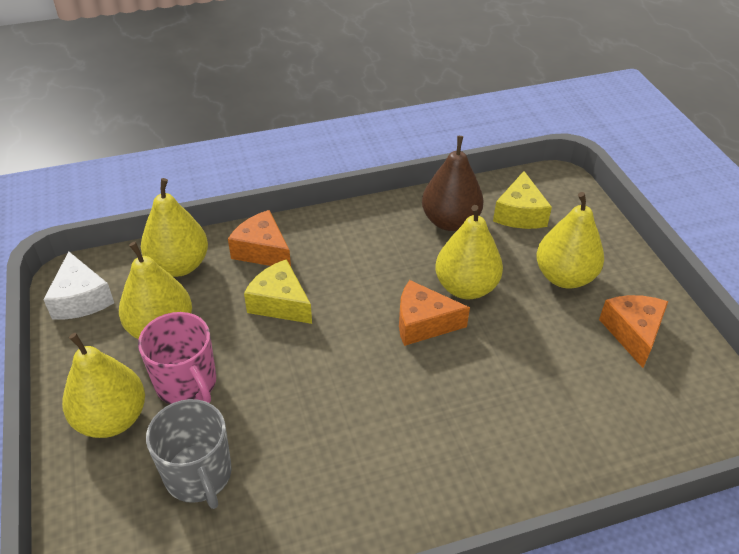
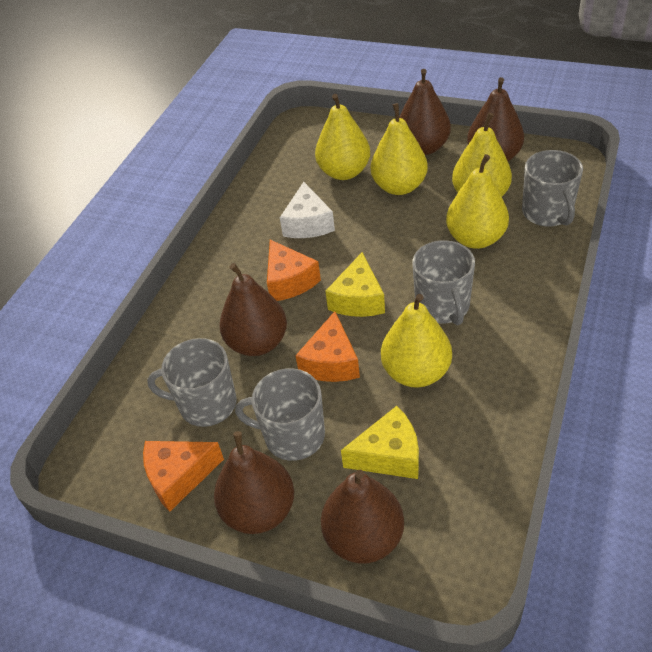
brown pear: [422,136,484,231] = 1 -> [214,431,294,534] [219,263,287,356] [321,470,404,564] [399,69,451,155] [467,77,524,161] = 5
grey mug: [146,399,232,509] = 1 -> [147,338,236,427] [235,368,325,461] [412,240,475,325] [522,150,583,227] = 4
pink mug: [138,312,216,404] = 1 -> none = 0

